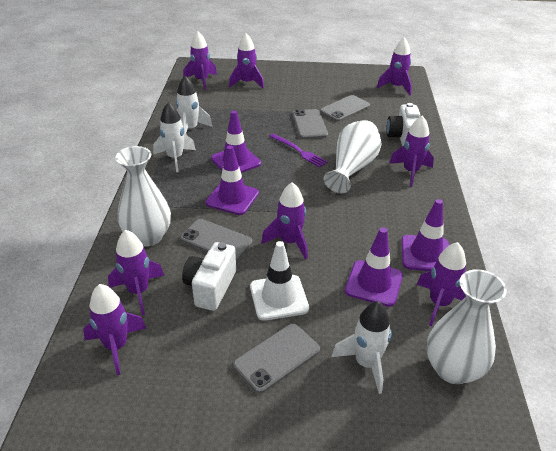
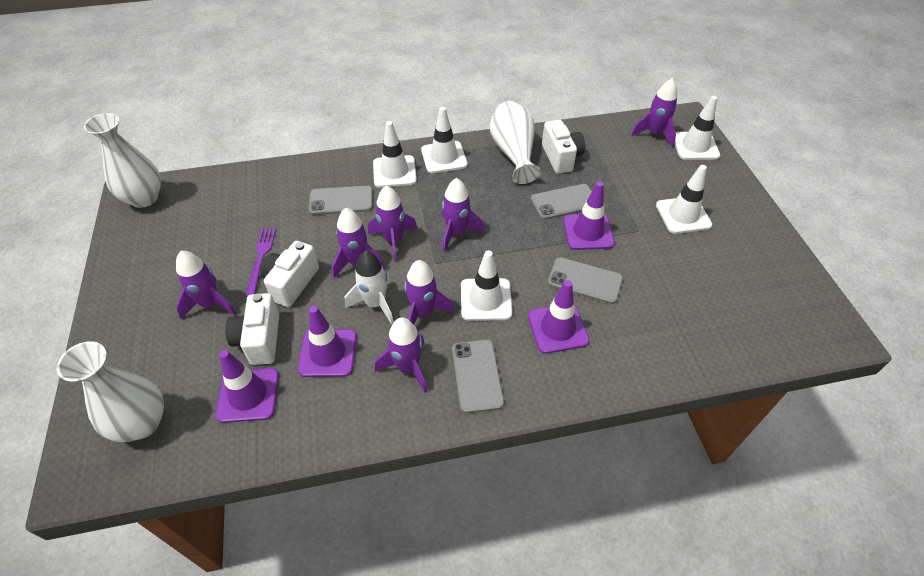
purple rocket: [83,284,146,375] [108,230,164,315] [183,31,217,90] [229,33,264,89] [261,182,308,259] [377,37,412,95] [389,115,434,187] [417,242,466,326] = 8 -> [176,251,236,319] [332,208,385,278] [368,185,417,262] [375,317,427,393] [404,260,455,325] [442,178,485,252] [631,79,677,147] = 7
white camera: [182,242,236,311] [387,103,420,146] = 2 -> [225,293,279,365] [260,241,319,307] [542,120,585,174] = 3
white rocket: [153,102,196,172] [176,76,212,134] [331,302,392,394] = 3 -> [345,251,394,325] = 1
white traffic cone: [250,241,309,321] = 1 -> [373,121,417,188] [421,107,468,173] [461,250,512,321] [656,165,712,234] [674,96,720,160] = 5

